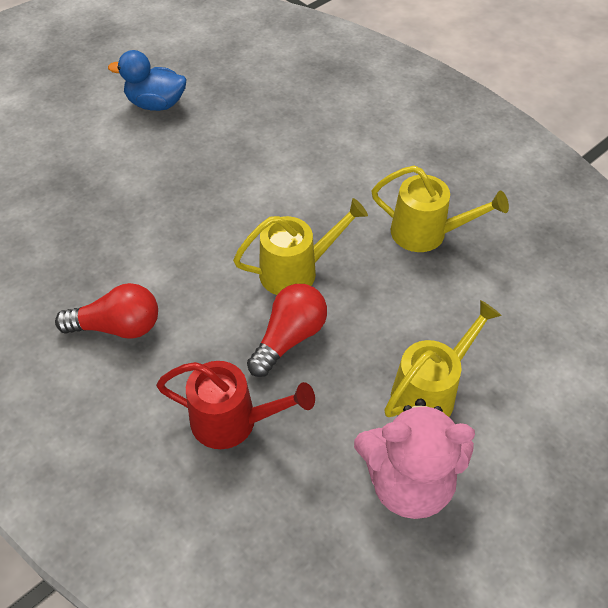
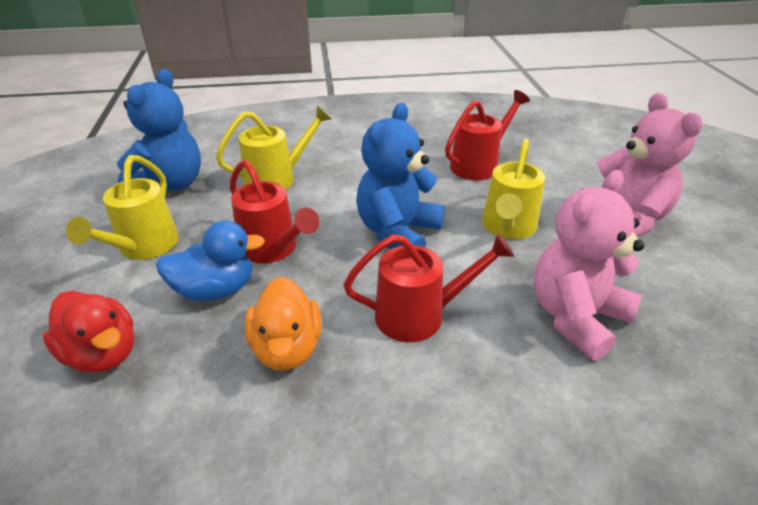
blue teddy bear: none = 0 -> [117,69,201,191] [356,103,445,249] = 2
orange duck: none = 0 -> [245,277,321,371] = 1
pink teddy bear: [354,399,475,519] = 1 -> [534,170,644,361] [581,93,703,237] = 2
red duck: none = 0 -> [43,291,134,373] = 1
red light bulb: [55,283,158,339] [247,284,327,377] = 2 -> none = 0
red watering can: [156,361,315,449] = 1 -> [230,160,319,263] [343,233,514,342] [445,90,530,180] = 3

